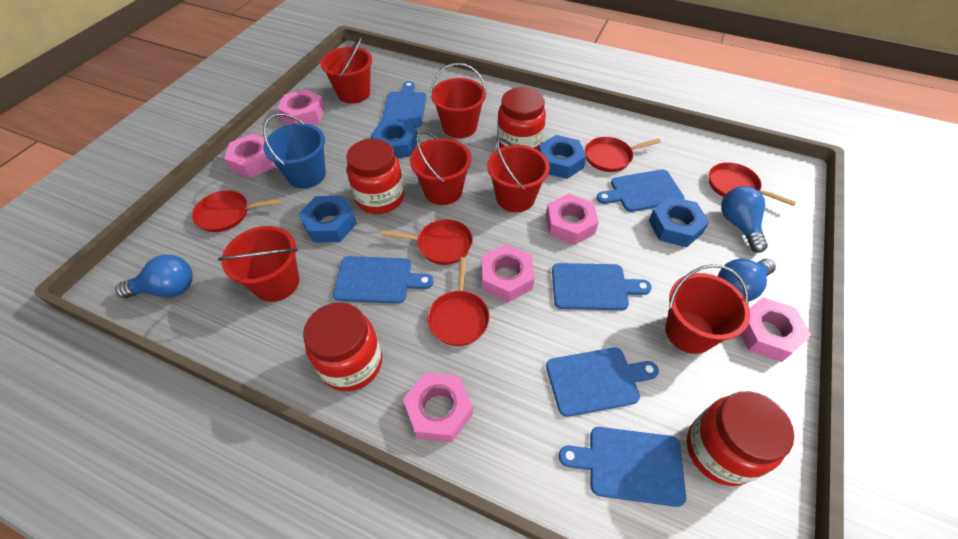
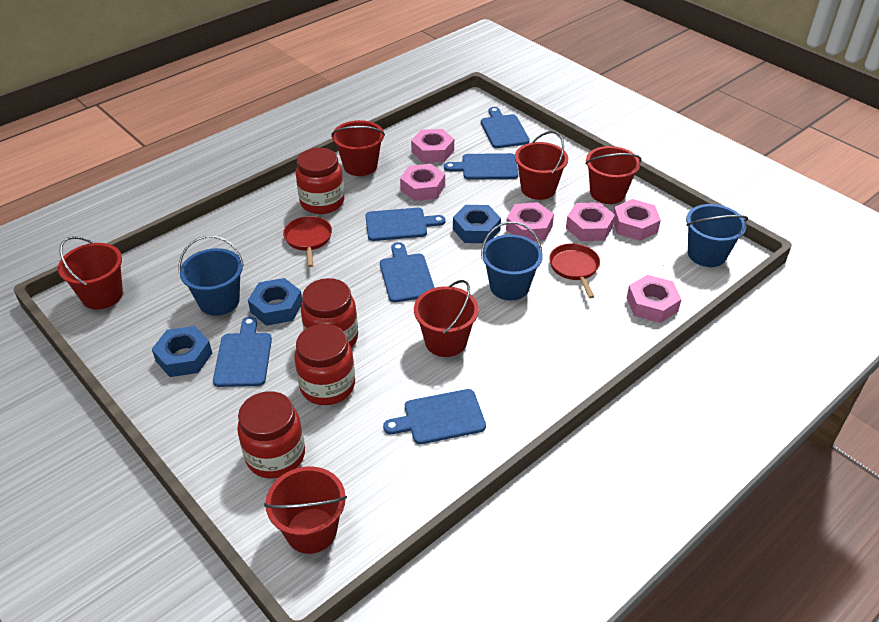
blue bucket: [263,113,326,189] = 1 -> [179,236,244,316] [481,222,543,300] [686,204,748,267] = 3
blue light bulb: [115,255,193,298] [718,259,776,301] [721,186,768,253] = 3 -> none = 0
blue nut: [299,196,357,243] [370,119,418,158] [538,135,586,179] [649,196,709,247] = 4 -> [152,326,212,377] [248,278,303,326] [453,205,501,243] = 3
red pan: [192,190,281,232] [382,219,473,265] [427,257,490,346] [585,137,661,172] [709,162,796,206] = 5 -> [283,216,332,267] [549,243,600,298] = 2

